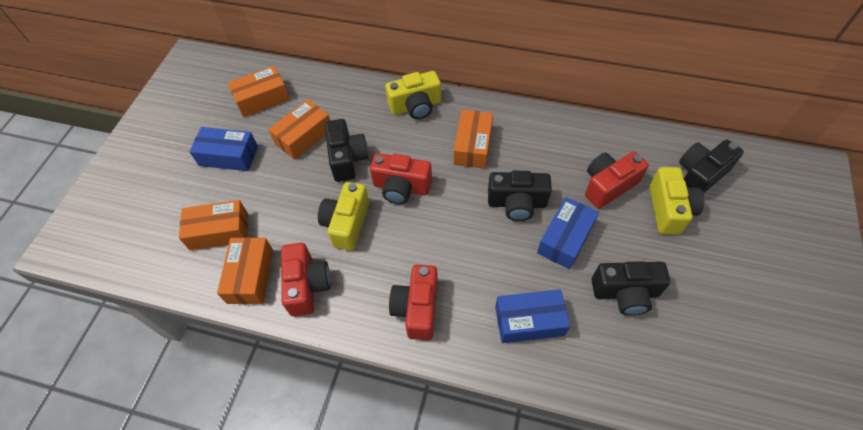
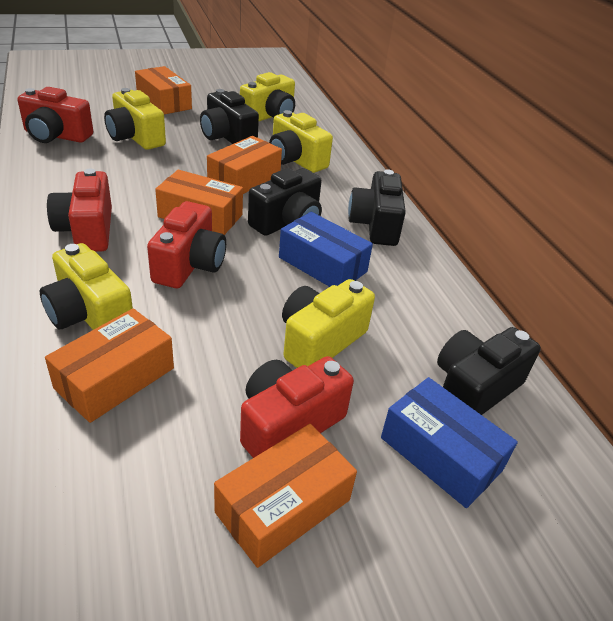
blue box: [189,127,258,171] [495,289,570,343] [537,197,599,269] = 3 -> [279,212,373,287] [381,377,518,508] = 2
yellow camera: [318,182,369,251] [385,71,441,119] [649,167,705,235] = 3 -> [40,243,133,330] [104,88,166,150] [240,72,295,121] [269,110,333,173] [282,279,375,368] = 5

